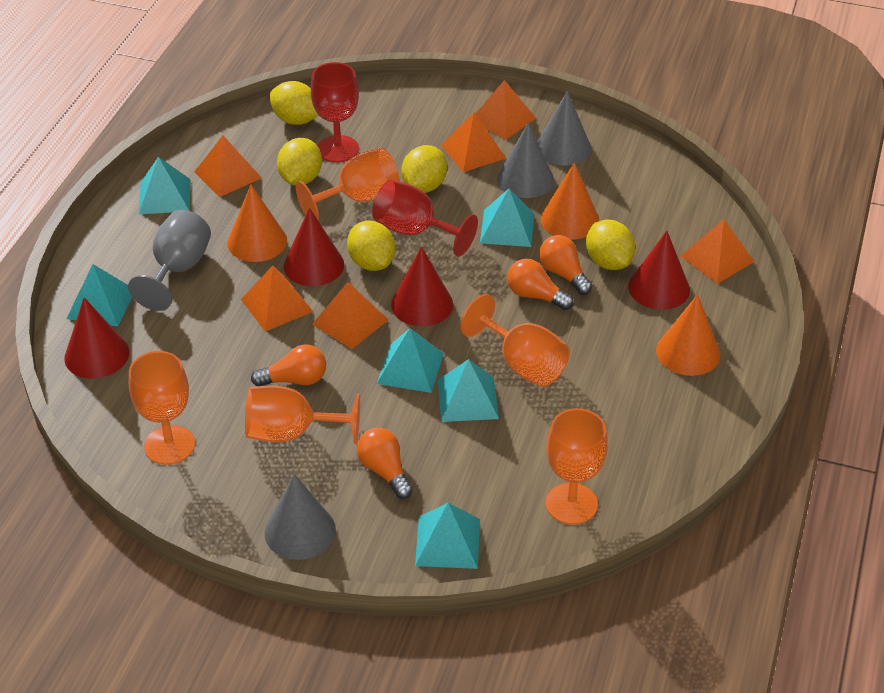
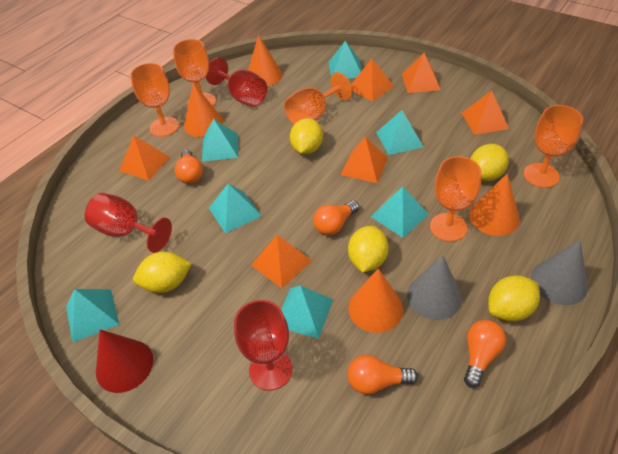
grey cone: [264,474,336,560] [497,122,554,198] [537,91,591,166] = 3 -> [407,256,462,320] [531,240,588,305] = 2
grey goblet: [128,210,211,311] = 1 -> none = 0
orange cone: [227,185,287,262] [541,162,599,239] [656,294,721,376] = 3 -> [184,83,223,137] [248,35,282,87] [348,268,403,333] [469,174,520,236] = 4
red cone: [64,297,129,379] [284,208,344,286] [391,247,453,326] [628,231,690,310] = 4 -> [96,329,153,393] = 1
red goblet: [311,62,359,162] [372,180,478,257] = 2 -> [85,193,172,253] [206,58,267,107] [234,300,293,390] = 3
turquoise pyramid: [66,264,132,326] [139,157,190,214] [377,328,444,393] [415,503,480,569] [438,359,499,422] [480,189,535,247] = 6 -> [66,289,119,343] [202,119,238,162] [209,183,262,233] [281,286,333,339] [329,41,362,78] [371,186,429,238] [376,110,423,155] = 7

